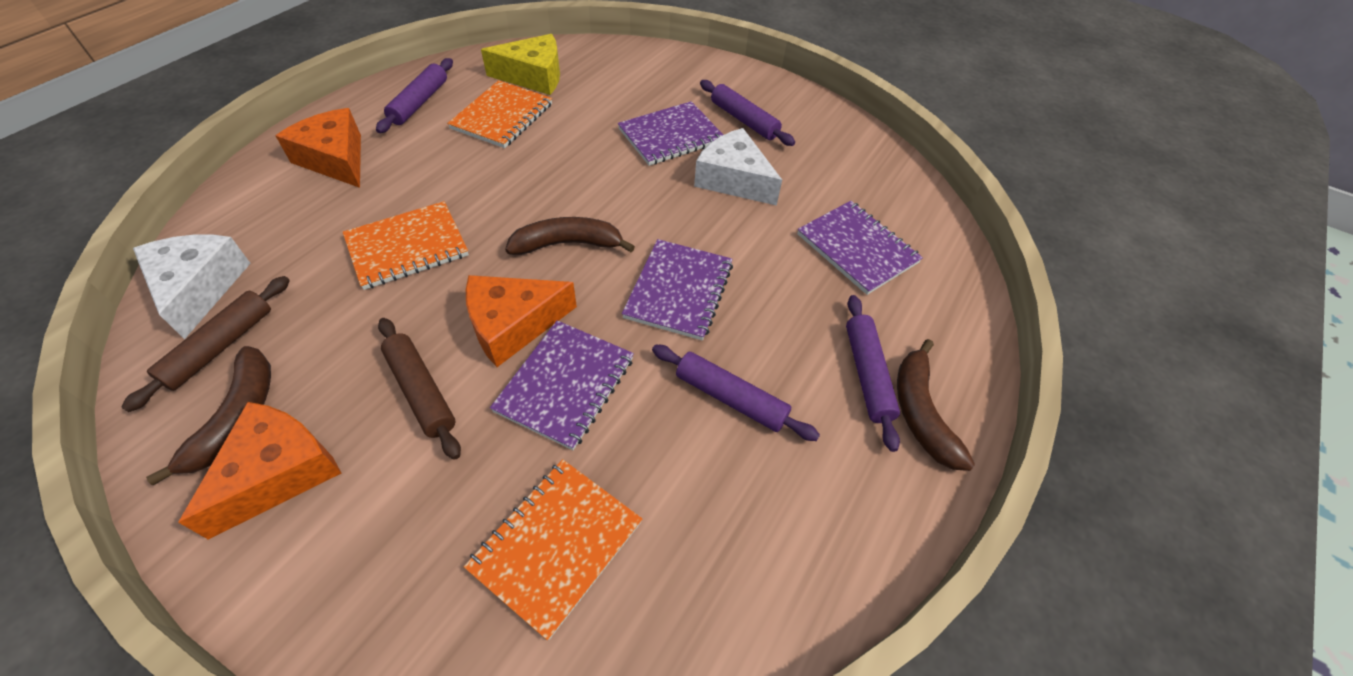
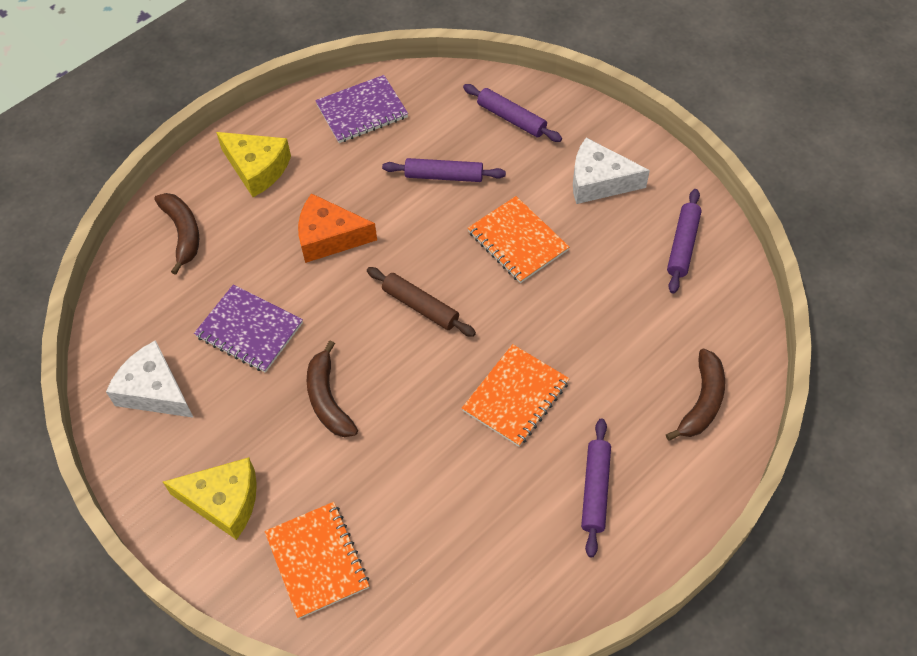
brown rolling pin: [121,276,290,412] [378,318,461,460] = 2 -> [367,267,476,337] = 1
orange cheese: [178,402,341,539] [276,108,361,188] [466,275,577,367] = 3 -> [298,193,377,263] = 1
purple notebook: [490,320,634,450] [618,101,723,166] [622,239,733,341] [797,201,923,295] = 4 -> [194,285,303,373] [315,75,408,143] = 2
yellow cheese: [481,34,560,95] = 1 -> [163,457,257,540] [216,132,291,197] = 2

